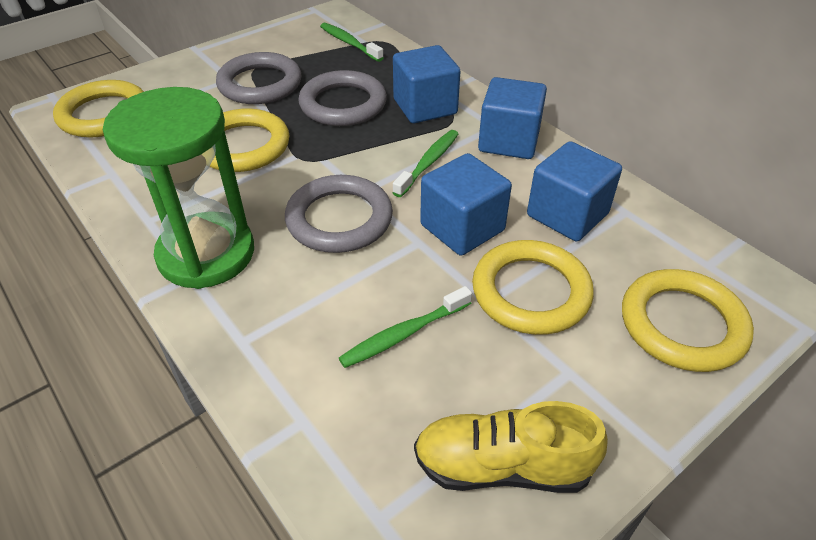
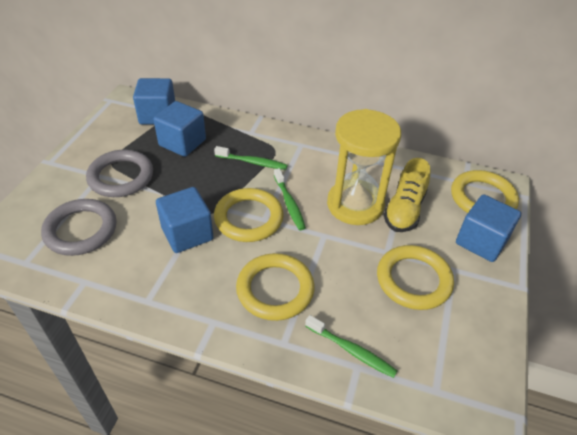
green hourglass: [103,87,254,289] = 1 -> none = 0
grey ring: [216,52,302,104] [285,175,393,253] [298,70,387,126] = 3 -> [41,199,117,256] [86,150,153,197] = 2
yellow hourglass: none = 0 -> [327,109,401,225] = 1

